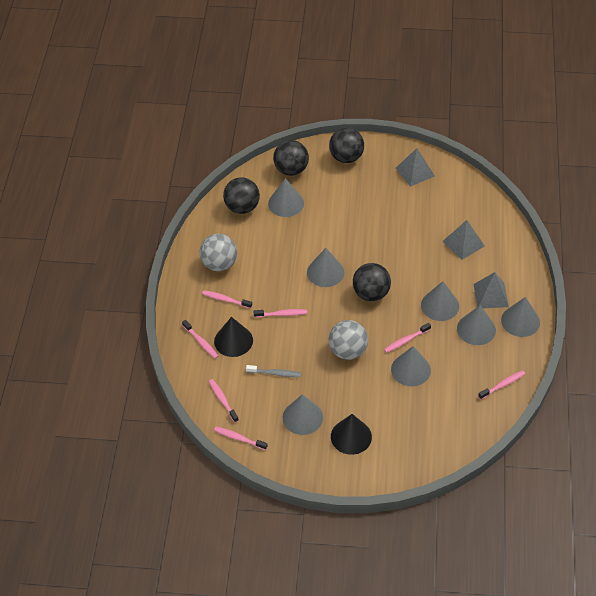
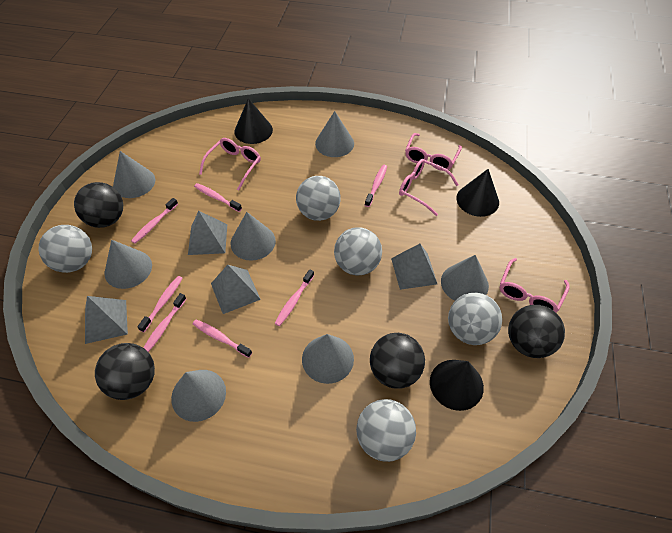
black cone: [214,317,253,357] [331,414,372,455] = 2 -> [234,98,273,144] [430,360,484,411] [456,169,499,217] = 3
grey ball: [200,234,237,271] [329,320,368,360] = 2 -> [38,225,92,273] [296,176,340,221] [334,227,382,276] [356,399,416,462] [448,293,502,345] = 5
grey pyramid: [396,148,435,187] [443,220,485,260] [473,272,509,308] = 3 -> [85,296,128,344] [188,211,227,255] [211,265,261,314] [391,244,437,290] = 4
grey toothbrush: [246,365,302,377] = 1 -> none = 0
pink glasses: none = 0 -> [199,138,261,191] [399,159,459,216] [405,133,462,171] [500,258,570,312] = 4

